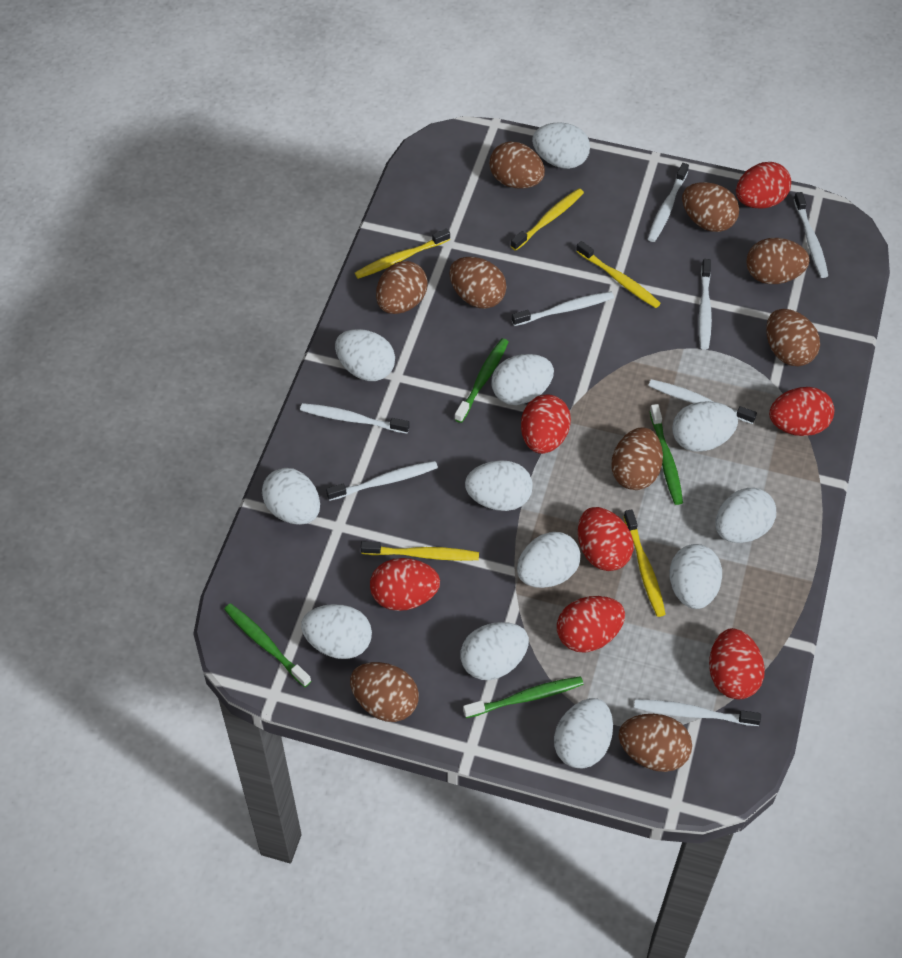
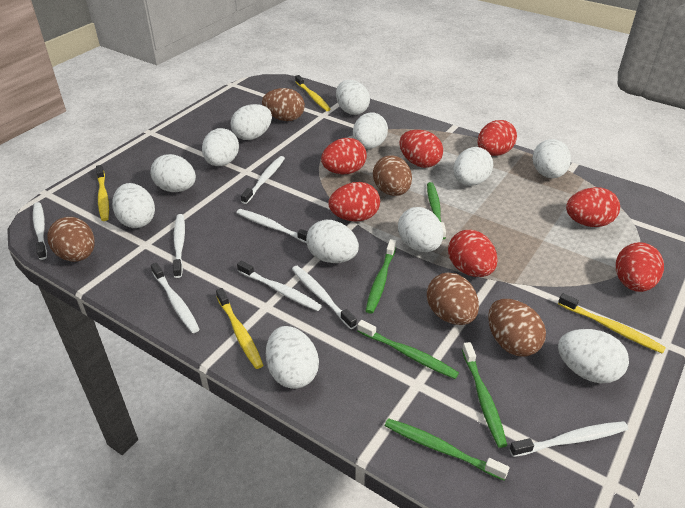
brown egg: [350,662,419,722] [376,261,428,314] [449,257,507,309] [489,142,545,188] [611,428,663,490] [619,714,692,772] [682,182,739,232] [746,238,810,284] [766,309,820,366] = 9 -> [47,217,95,262] [262,88,305,121] [373,155,412,196] [427,273,479,325] [488,299,546,357] = 5
green toothbrush: [224,603,311,687] [455,338,508,423] [463,676,584,718] [650,404,683,505] = 4 -> [357,320,459,379] [366,239,396,314] [385,418,509,480] [427,182,446,239] [462,342,507,448] = 5
yellow toothbrush: [355,229,450,279] [361,541,479,561] [511,188,584,251] [576,241,661,308] [624,509,666,617] = 5 -> [96,165,109,221] [216,288,263,369] [295,75,331,111] [558,293,666,354] = 4

